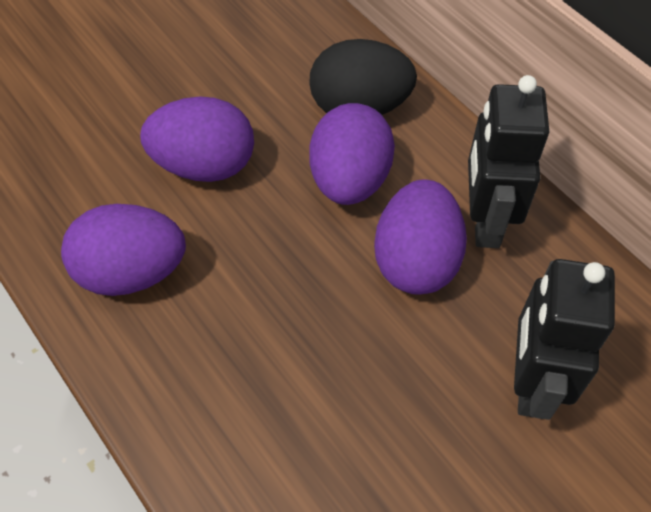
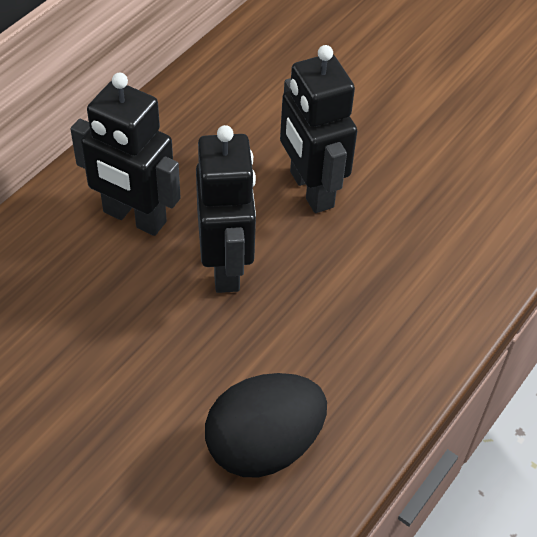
black robot: [468,75,549,248] [514,259,615,420] = 2 -> [70,73,181,236] [196,125,256,293] [280,45,357,213] = 3
purple egg: [61,204,186,296] [140,96,254,182] [309,103,395,205] [374,180,467,295] = 4 -> none = 0

